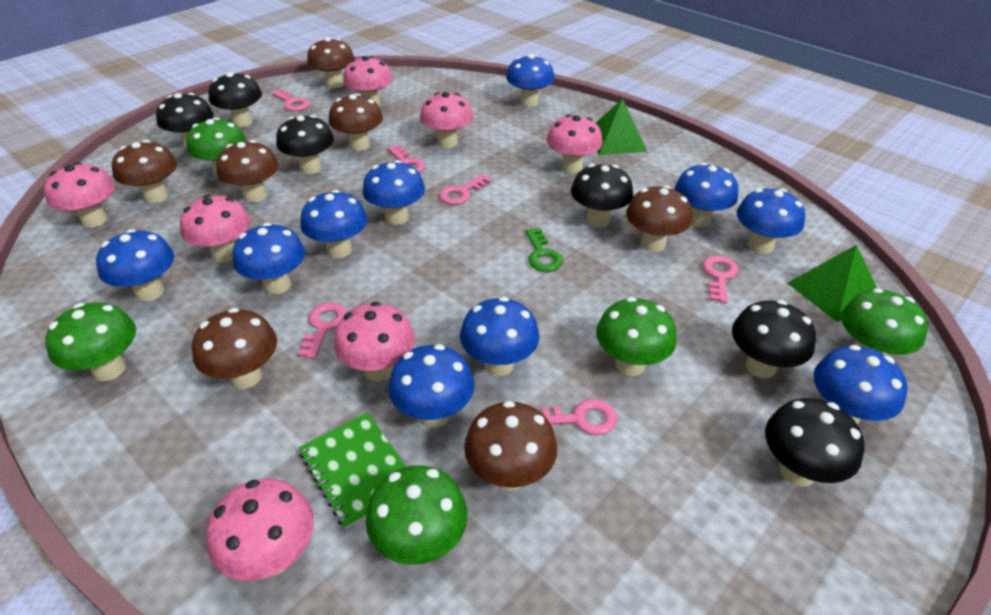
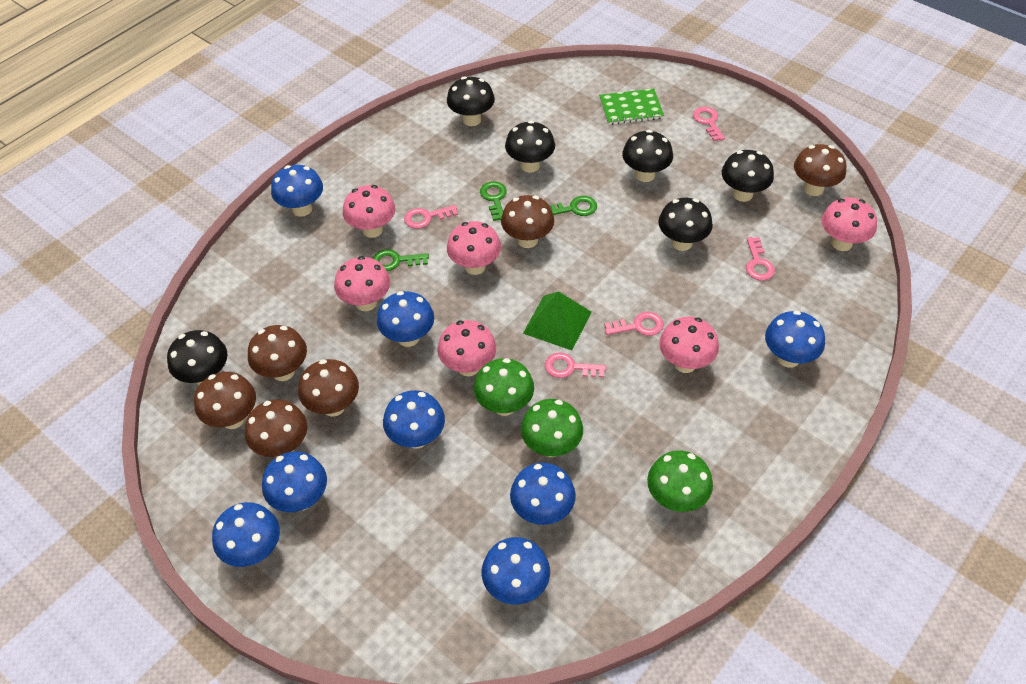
blue mushroom: [96,229,175,301] [233,223,305,295] [300,190,368,258] [362,160,425,225] [388,344,474,428] [460,297,540,376] [506,54,555,107] [675,163,738,227] [737,188,805,254] [814,345,908,425] = 10 -> [212,502,280,567] [262,451,327,512] [271,165,323,217] [377,291,434,347] [383,390,445,449] [482,537,550,605] [510,463,576,525] [765,311,825,368] = 8
brown mushroom: [112,140,177,203] [192,308,277,389] [216,140,278,203] [307,37,354,88] [329,94,383,151] [464,401,557,491] [626,185,692,252] = 7 -> [194,372,256,429] [245,399,307,457] [248,325,307,381] [298,359,359,417] [501,195,554,248] [794,144,847,196] = 6
green key: [526,228,563,272] = 1 -> [373,249,429,271] [480,181,507,221] [550,196,597,216] = 3
green mushroom: [45,302,136,381] [186,117,246,177] [366,465,468,565] [596,297,677,376] [841,288,928,355] = 5 -> [474,358,534,416] [521,399,583,457] [647,451,713,512] = 3
green pyramid: [596,99,647,155] [787,245,877,322] = 2 -> [523,291,592,350] = 1
pink key: [272,89,310,111] [297,303,347,359] [387,145,425,173] [439,174,492,205] [536,399,617,435] [703,256,739,303] = 6 -> [404,205,458,229] [545,352,606,378] [604,312,664,336] [693,107,725,141] [746,237,775,281] = 5
pink mushroom: [44,162,115,228] [180,195,250,263] [206,478,314,581] [334,302,415,382] [343,56,393,106] [420,92,473,148] [546,114,603,174] = 7 -> [334,256,390,311] [343,185,396,238] [438,320,496,376] [447,221,501,275] [659,317,719,373] [822,198,877,251] = 6

